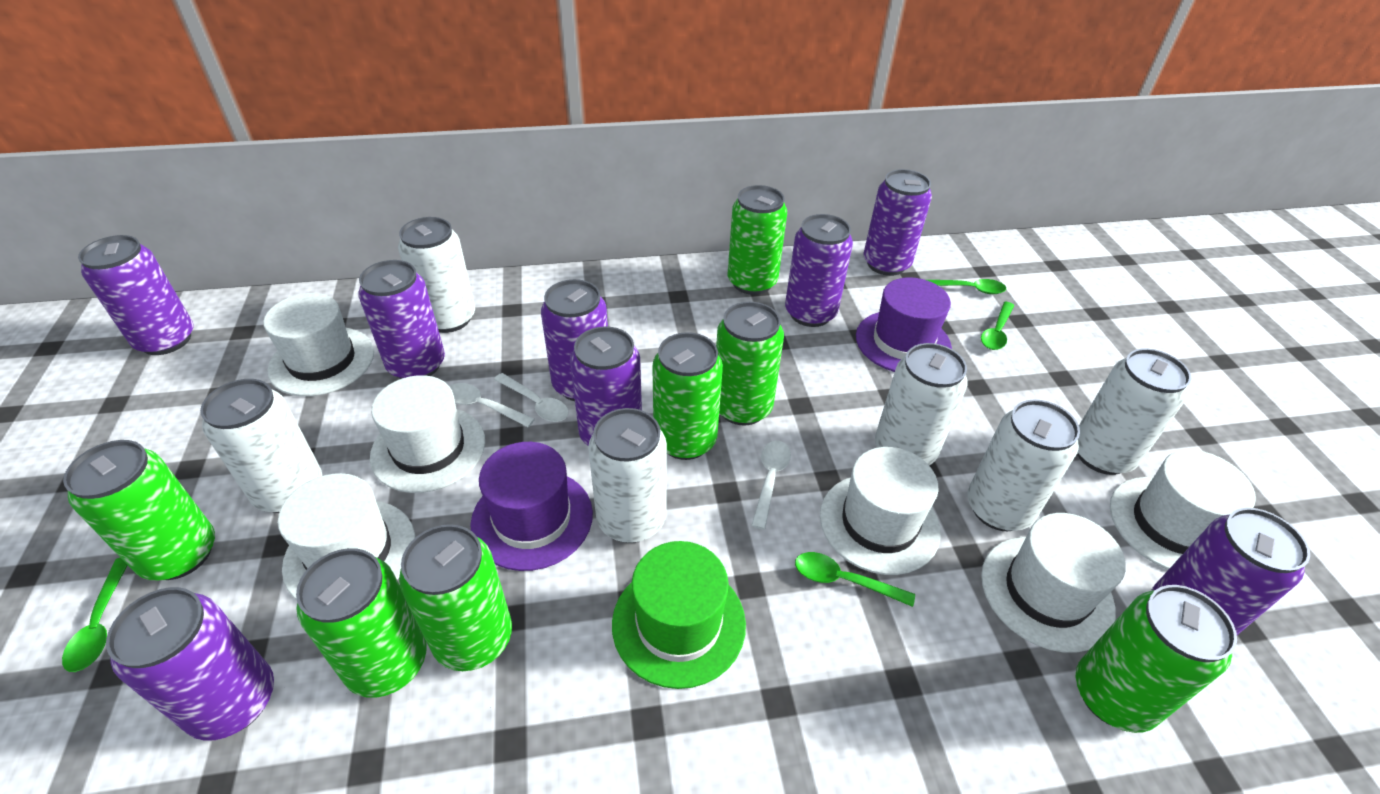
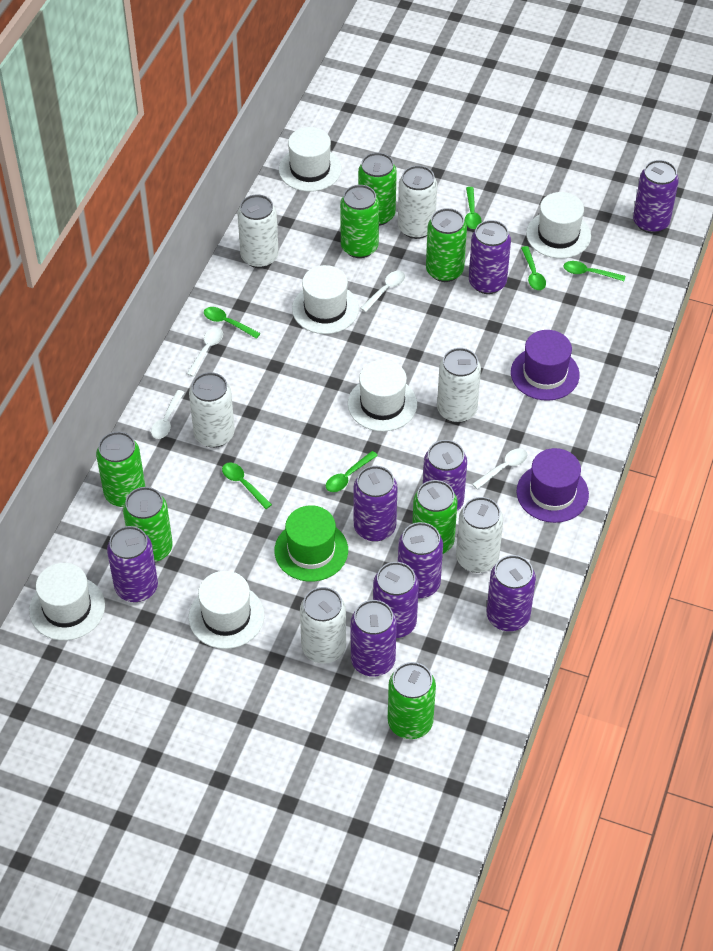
green spoon: [62,558,128,672] [795,552,915,607] [927,279,1006,294] [981,302,1014,350] = 4 -> [204,307,261,339] [222,462,272,509] [326,451,378,492] [465,187,482,229] [521,246,546,290] [564,261,625,281] = 6
purple can: [78,235,193,355] [106,587,274,741] [358,260,445,379] [541,279,608,401] [570,326,642,446] [785,214,853,327] [864,169,932,276] [1151,508,1310,635] = 8 -> [107,526,158,602] [351,600,397,677] [354,466,398,542] [373,562,419,638] [398,522,443,598] [423,440,467,511] [469,220,511,294] [487,555,536,631] [633,160,679,233] = 9
white spoon: [450,383,535,427] [494,373,569,422] [751,441,791,529] = 3 -> [151,390,185,439] [187,328,223,377] [360,271,405,312] [472,448,528,489] = 4

